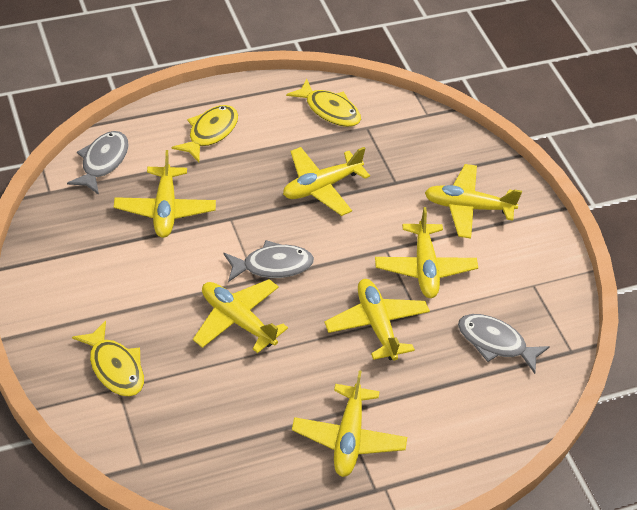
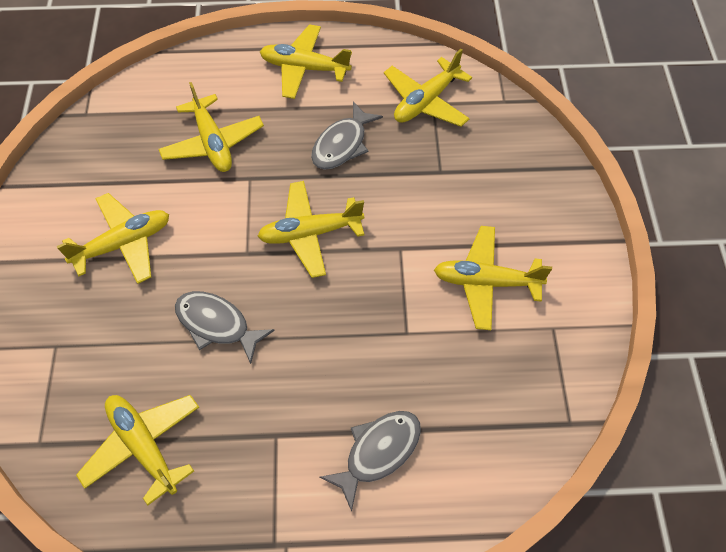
yellow fish: [72,321,144,397] [172,105,238,162] [286,78,361,127] = 3 -> none = 0

